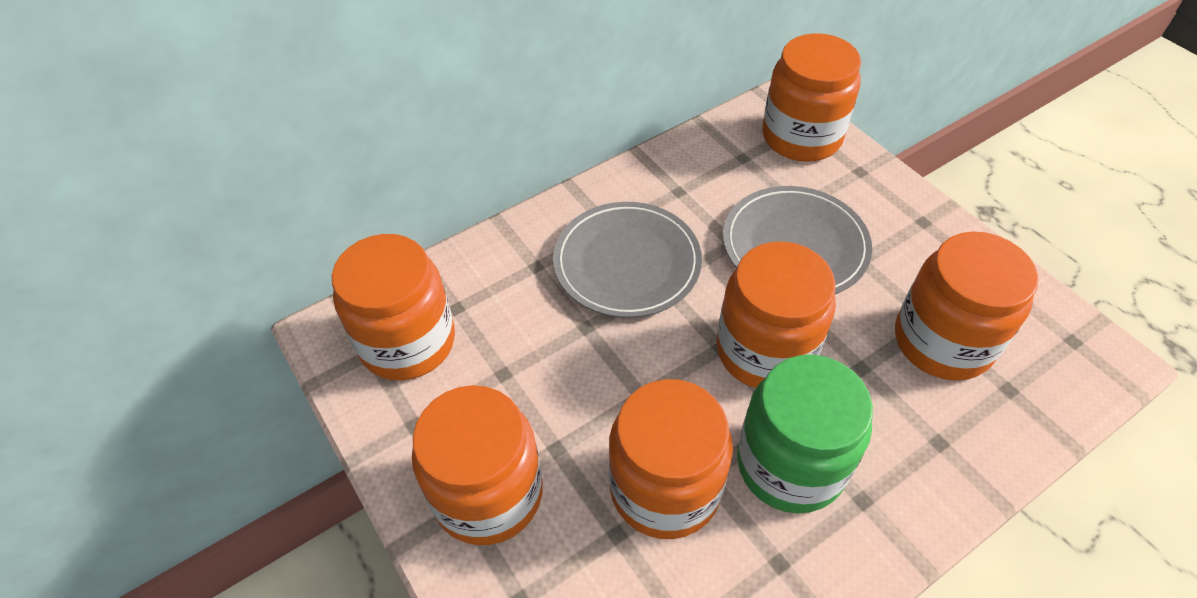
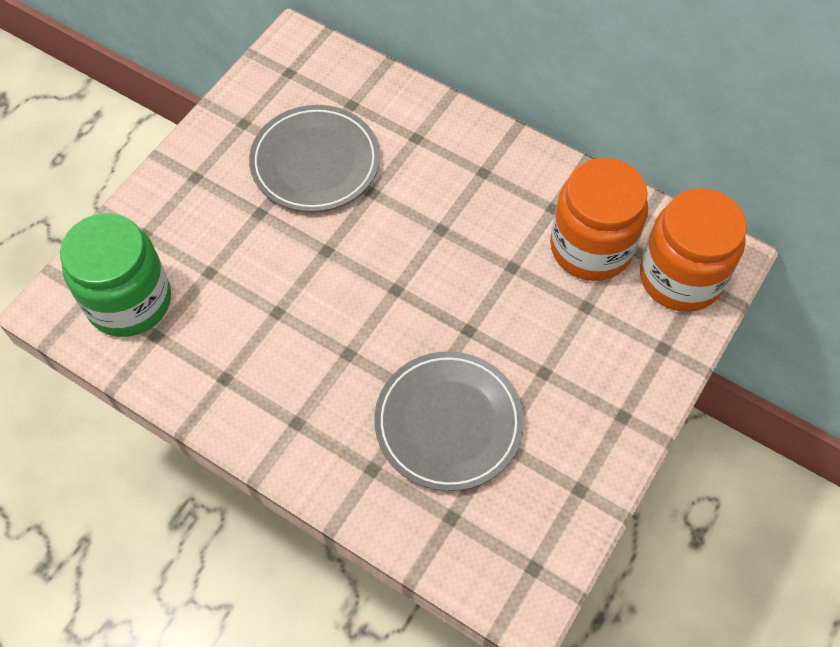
orange jar: [332,234,455,381] [412,385,543,545] [609,379,733,539] [717,241,836,388] [762,33,861,162] [895,231,1038,381] = 6 -> [550,158,648,281] [640,188,747,312] = 2

